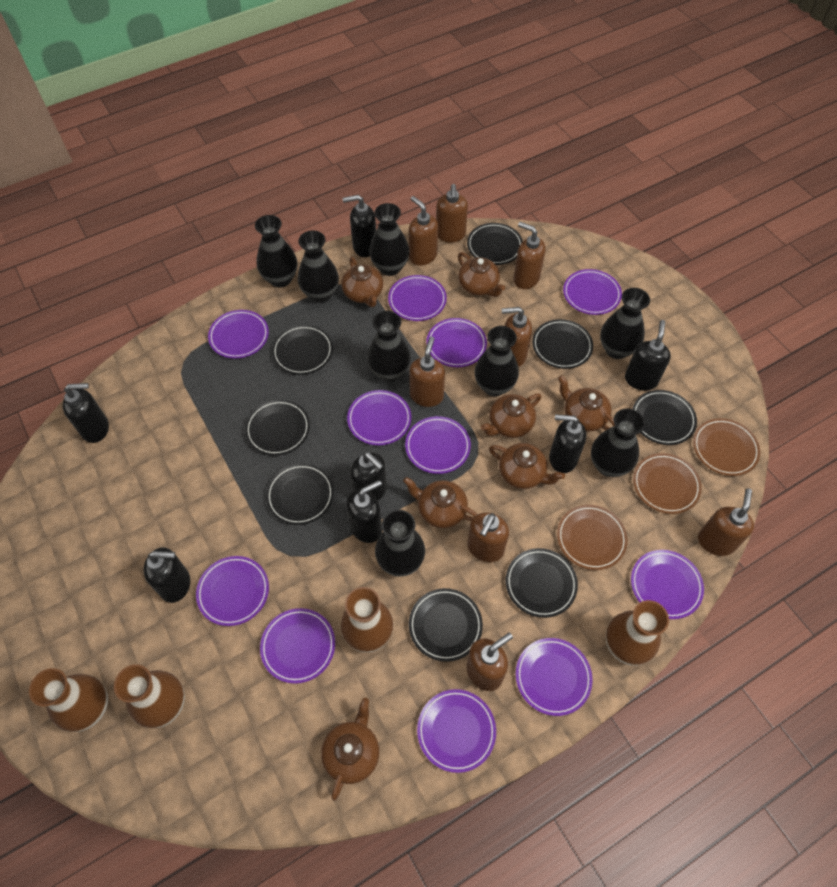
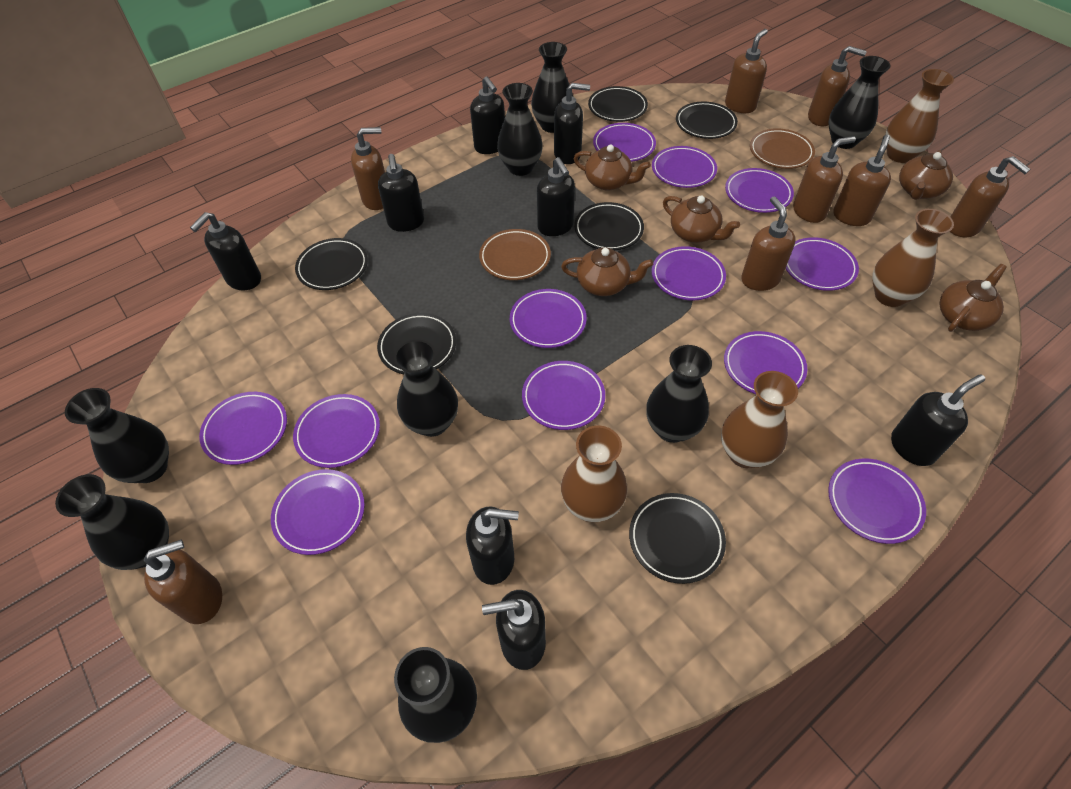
black plate: [245,400,310,456] [266,463,334,525] [272,325,333,375] [409,588,483,662] [467,223,523,265] [506,548,578,618] [532,319,593,369] [633,390,697,445] = 8 -> [295,238,368,290] [377,313,456,374] [574,202,644,250] [588,86,648,122] [629,493,726,584] [676,101,738,139] = 6
black soap dispenser: [63,383,109,443] [143,547,190,603] [342,195,376,257] [346,480,382,543] [350,452,387,501] [549,414,586,473] [625,320,671,391] = 7 -> [190,212,261,290] [378,154,424,232] [466,506,519,585] [470,76,505,154] [482,590,546,670] [537,157,575,236] [554,83,590,164] [891,374,985,466] = 8
brown plate: [557,505,628,570] [633,453,702,514] [693,418,760,476] = 3 -> [479,229,551,280] [750,128,815,169] = 2
brown teapot: [321,698,379,801] [341,257,383,307] [403,477,477,528] [458,252,505,297] [481,393,542,438] [489,443,565,489] [558,375,615,431] = 7 -> [561,247,653,296] [574,145,651,191] [663,195,740,243] [899,150,953,200] [939,264,1007,332] = 5
purple plate: [196,556,269,626] [208,310,269,359] [260,608,335,684] [347,390,411,445] [388,275,447,321] [405,416,471,474] [417,689,496,773] [426,318,487,367] [516,638,592,716] [563,269,622,315] [631,550,704,619] = 11 -> [199,392,287,465] [271,469,365,555] [293,394,380,468] [510,289,587,348] [522,361,605,430] [593,123,656,162] [652,146,717,188] [652,246,726,300] [724,331,807,394] [725,168,794,213] [785,237,859,291] [828,459,926,544] = 12

